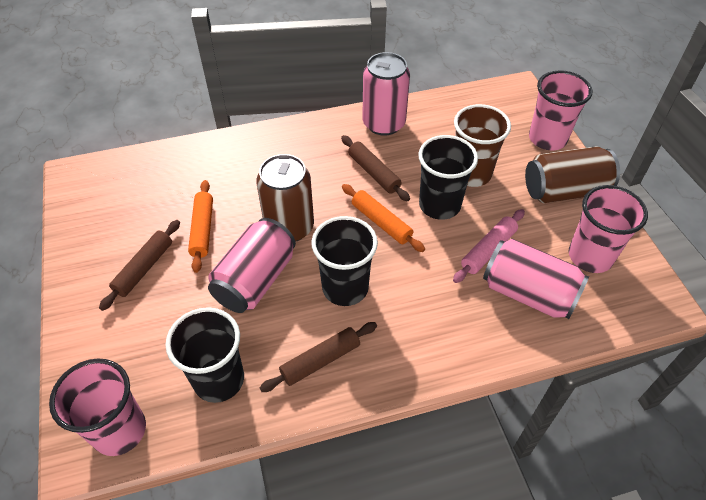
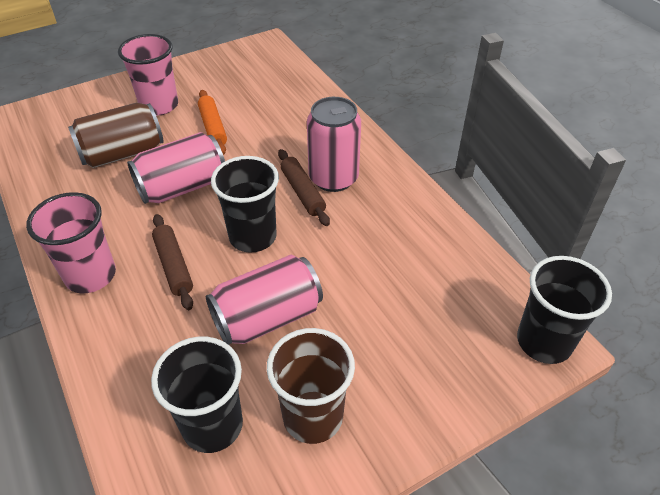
brown can: [256,154,314,242] [525,146,620,203] = 2 -> [68,102,164,168] = 1
brown rolling pin: [99,220,180,311] [260,322,377,392] [341,135,410,201] = 3 -> [152,214,193,310] [278,149,330,226] = 2
orange rolling pin: [188,180,213,273] [342,184,425,252] = 2 -> [198,90,227,155] = 1
pink cup: [49,358,146,456] [529,70,593,150] [569,185,648,273] = 3 -> [26,192,116,293] [118,34,178,116] = 2
pink rolling pin: [453,209,525,283] = 1 -> none = 0

